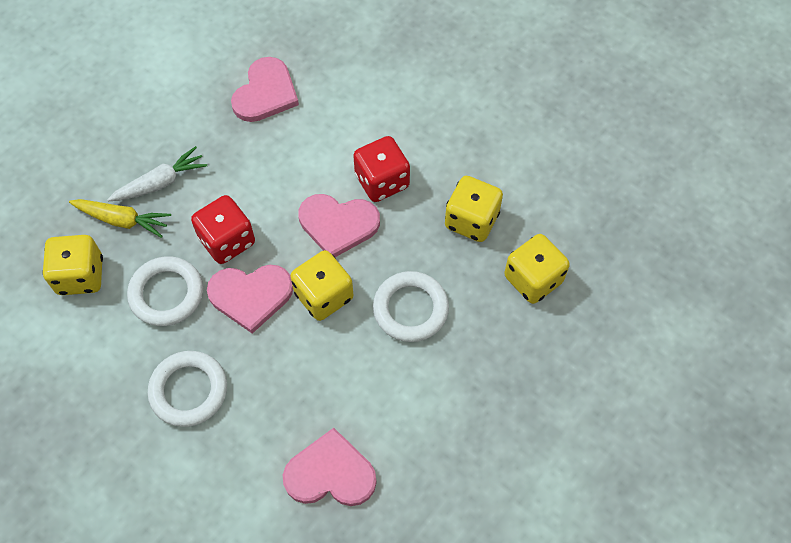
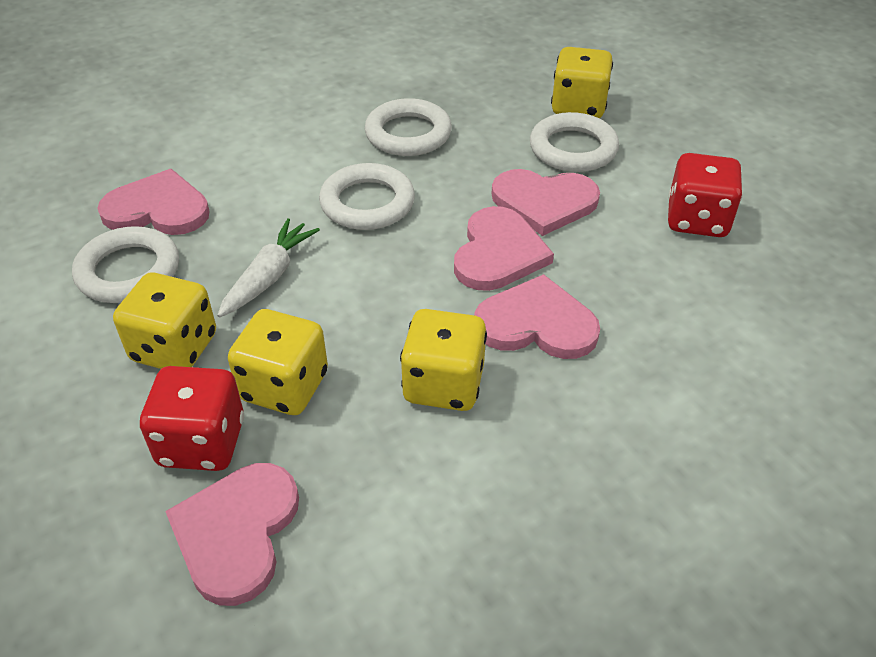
pink heart: [207,265,293,334] [231,57,299,122] [283,428,377,506] [298,194,380,257] = 4 -> [97,169,210,235] [165,463,299,606] [454,206,554,291] [474,274,600,359] [491,169,600,236] = 5
white ring: [127,256,203,326] [148,351,227,427] [373,271,449,342] = 3 -> [72,226,179,303] [319,163,415,230] [365,98,452,156] [530,112,619,172] = 4
yellow carrot: [69,199,171,238] = 1 -> none = 0

